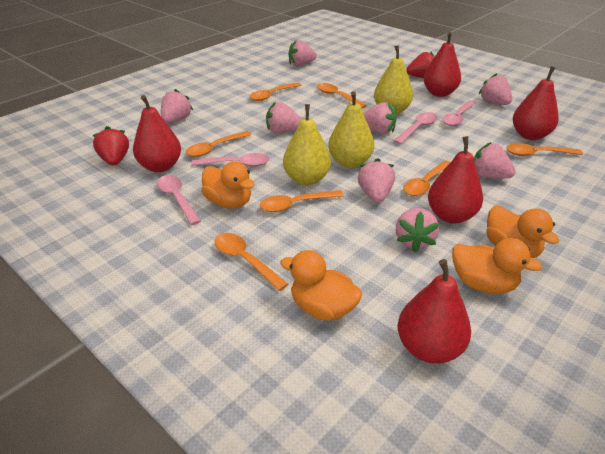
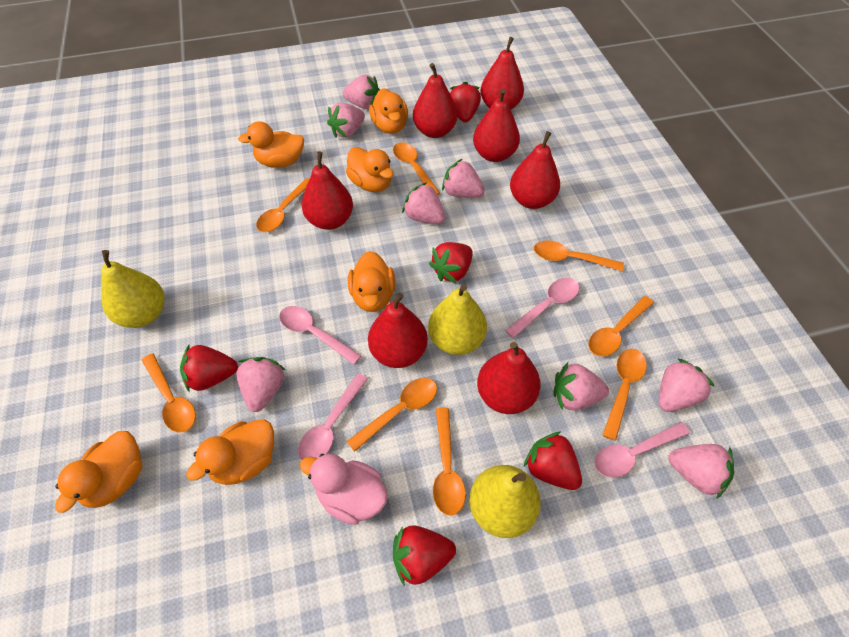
orange duck: [201,161,255,208] [280,250,362,320] [452,238,543,294] [486,205,560,258] = 4 -> [55,431,143,513] [186,420,274,485] [238,121,304,168] [346,147,394,192] [348,251,395,312] [369,88,408,134] = 6
orange spoon: [186,131,252,157] [214,233,288,291] [249,82,301,101] [260,190,344,212] [317,83,367,108] [403,161,450,196] [506,143,583,156] = 7 -> [142,353,196,432] [256,178,309,232] [346,378,437,452] [393,142,440,195] [433,408,466,516] [534,240,624,271] [589,296,654,357] [602,349,647,441] = 8
pink duck: none = 0 -> [300,454,388,525] = 1
red pear: [133,95,181,172] [398,259,471,364] [423,32,461,97] [428,136,483,223] [513,66,558,140] = 5 -> [301,151,353,230] [368,293,428,368] [413,63,458,138] [473,89,520,162] [477,342,541,414] [480,37,524,110] [510,131,560,209] = 7
red strawberry: [93,126,129,165] [406,51,435,78] = 2 -> [180,345,238,393] [393,525,456,586] [429,242,473,284] [450,81,481,122] [524,431,582,490] = 5

